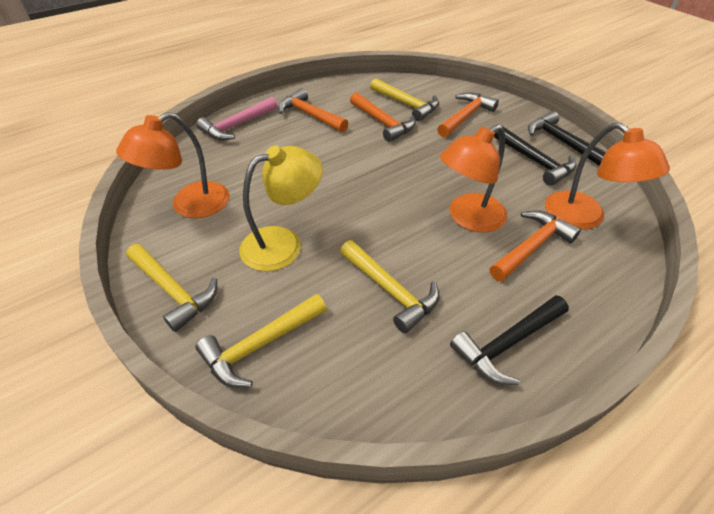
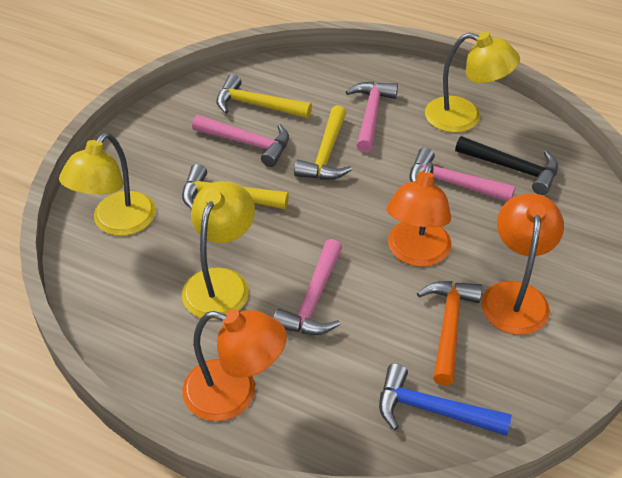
black hammer: [450,295,569,385] [494,127,577,186] [528,111,606,166] = 3 -> [455,136,558,195] = 1
blue hammer: none = 0 -> [379,363,512,436] = 1
orange hammer: [278,88,348,132] [350,92,416,142] [437,93,499,137] [489,211,581,281] = 4 -> [417,281,482,386] = 1
pink hammer: [196,97,277,140] = 1 -> [192,115,289,167] [273,239,342,335] [346,82,398,153] [409,147,515,202] = 4
yellow hammer: [126,244,217,332] [195,294,327,387] [340,240,439,333] [370,78,439,121] = 4 -> [182,164,289,209] [217,74,312,118] [294,105,352,180] = 3
yellow lamp: [239,145,323,271] = 1 -> [59,132,156,236] [182,181,255,320] [425,32,520,133] = 3

